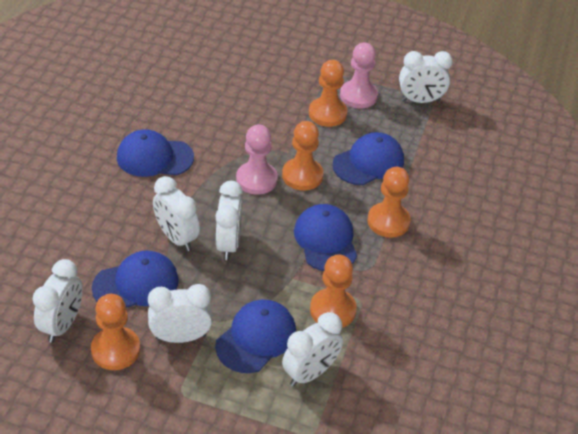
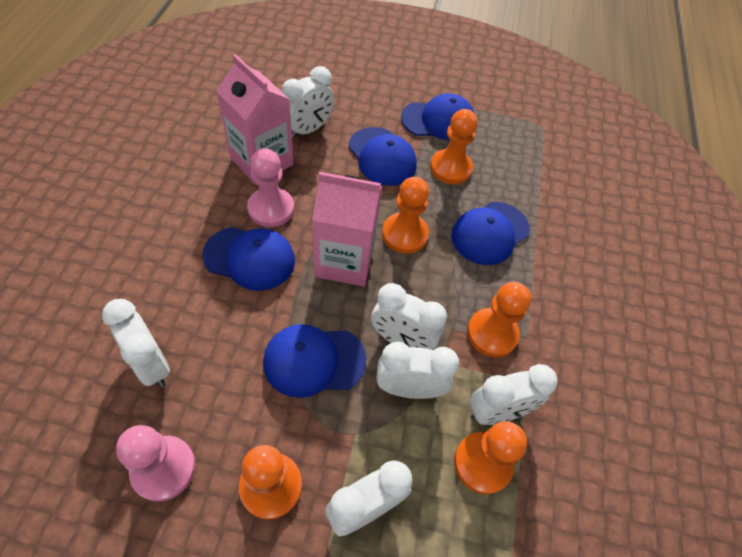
pink carton: none = 0 -> [216,54,294,185] [312,172,382,287] = 2

